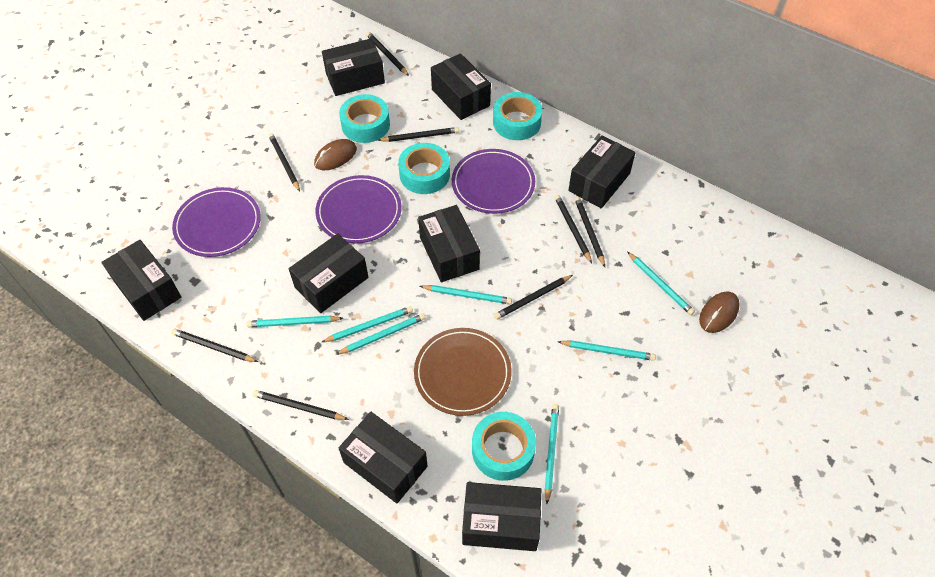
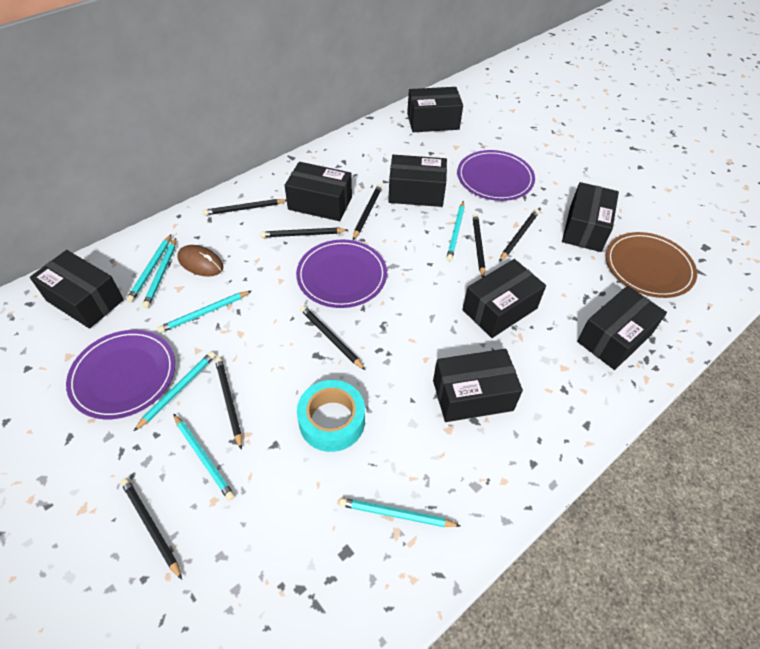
brown mouse: [314,139,357,170] [699,291,740,333] = 2 -> [177,245,223,277] = 1
turquoise tape: [339,94,390,143] [398,143,450,194] [472,412,536,481] [493,92,542,140] = 4 -> [297,380,365,452] = 1

